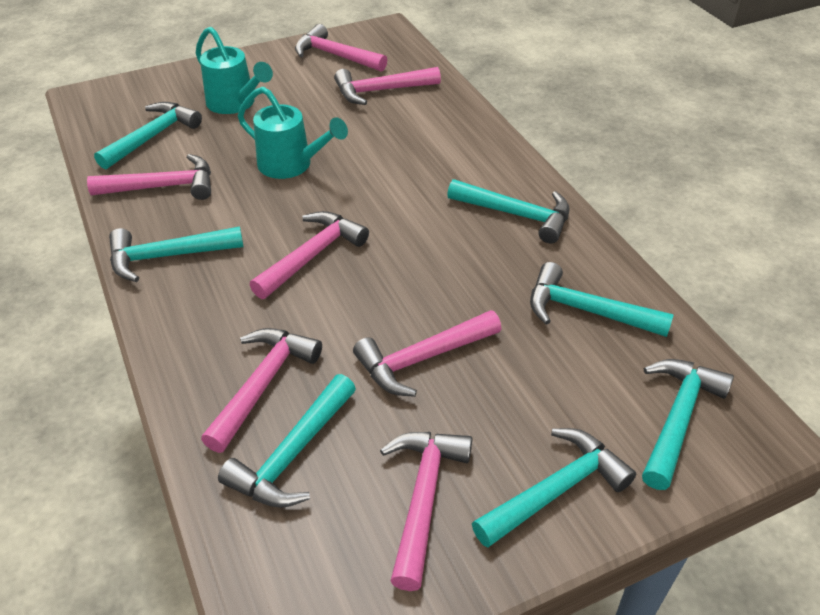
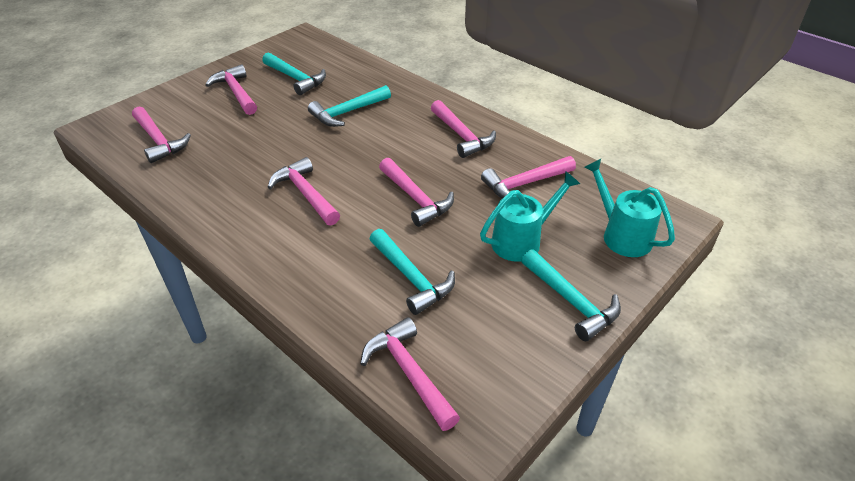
turquoise hammer: [94,102,202,170] [109,226,244,282] [218,374,356,508] [447,179,570,244] [472,428,636,548] [530,262,674,337] [642,359,734,490] = 7 -> [262,53,326,95] [308,85,391,127] [369,229,455,315] [521,249,621,341] = 4

